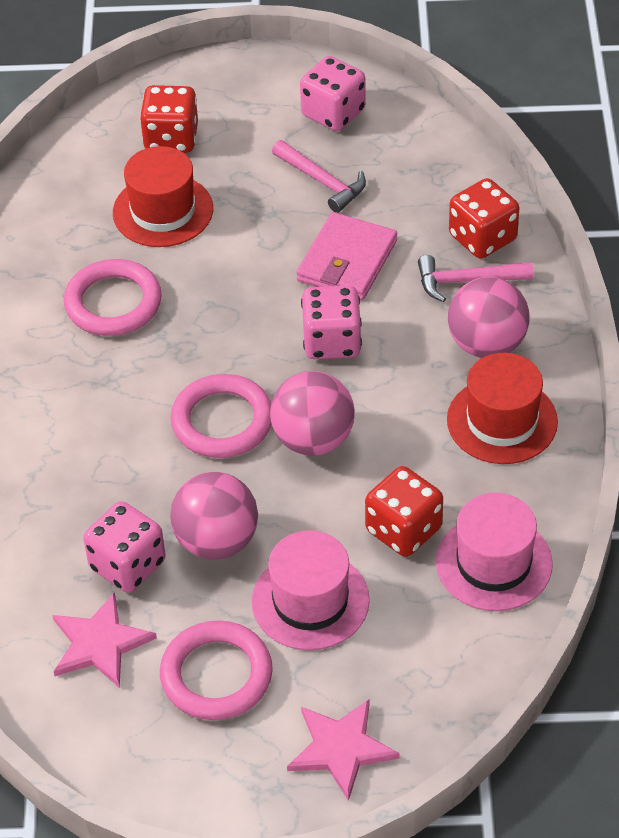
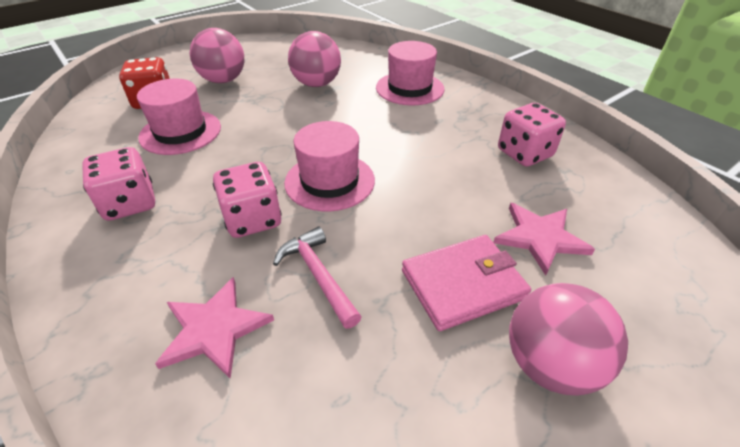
pink hammer: [272,140,366,213] [418,255,533,302] = 2 -> [273,227,362,329] = 1
pink hat: [252,530,370,650] [436,493,553,611] = 2 -> [137,78,221,155] [284,121,375,211] [376,41,444,105] = 3
pink ring: [64,259,162,336] [160,620,273,720] [171,374,271,458] = 3 -> none = 0
red dice: [140,85,198,153] [365,466,443,557] [449,178,519,259] = 3 -> [119,57,170,109] = 1
red hat: [113,146,213,247] [447,353,558,464] = 2 -> none = 0

